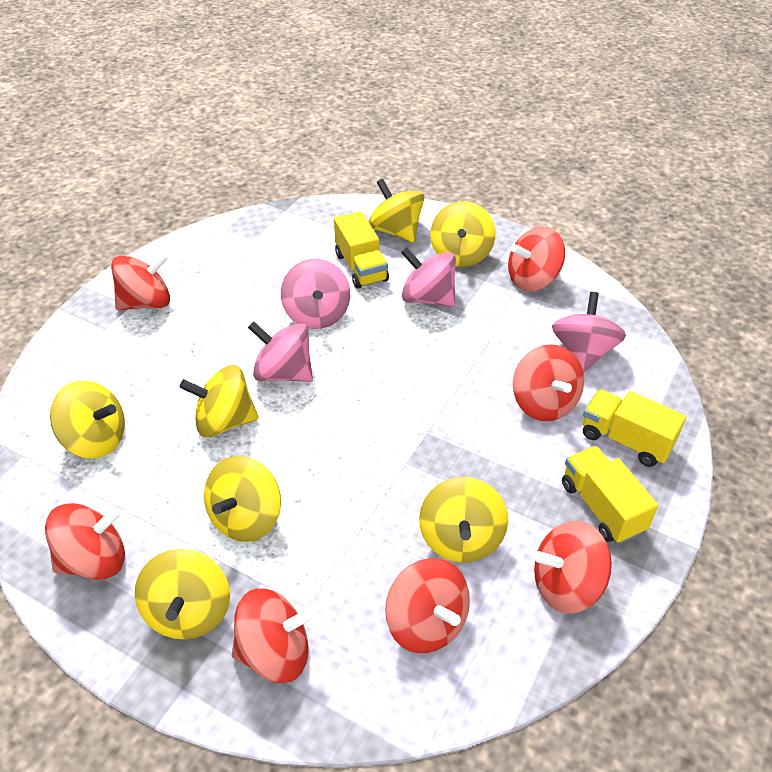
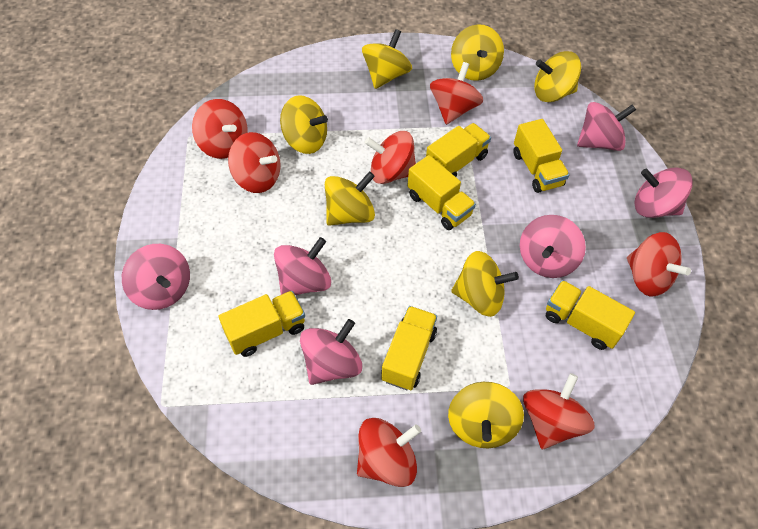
pink spinning top: [248,321,313,382] [281,259,350,329] [401,247,456,307] [552,292,626,373] = 4 -> [122,244,190,310] [274,237,331,295] [300,319,362,385] [520,215,586,278] [577,102,636,151] [634,167,693,218] = 6
yellow truck: [334,211,389,289] [562,446,658,544] [583,389,686,467] = 3 -> [218,291,305,357] [381,306,437,390] [407,155,476,230] [426,123,491,177] [513,119,570,193] [546,280,635,350] = 6

